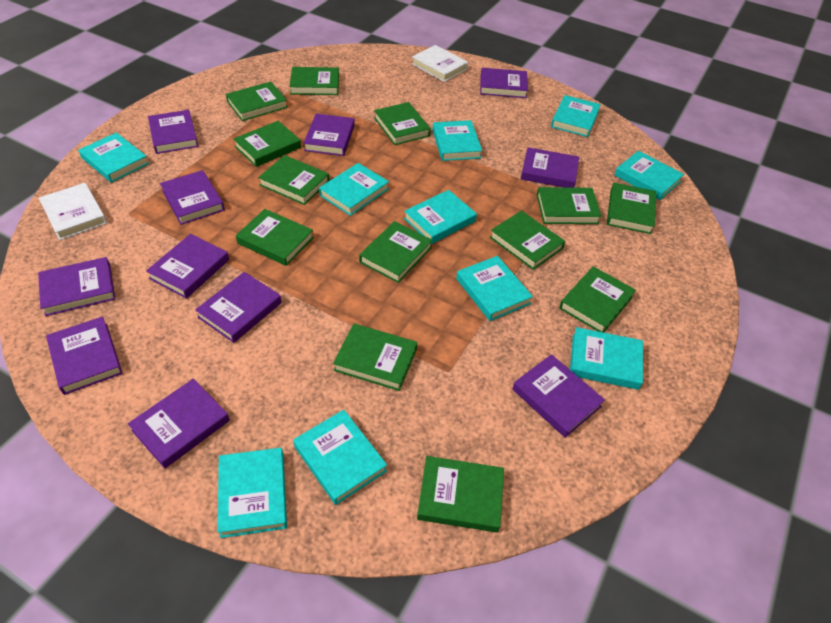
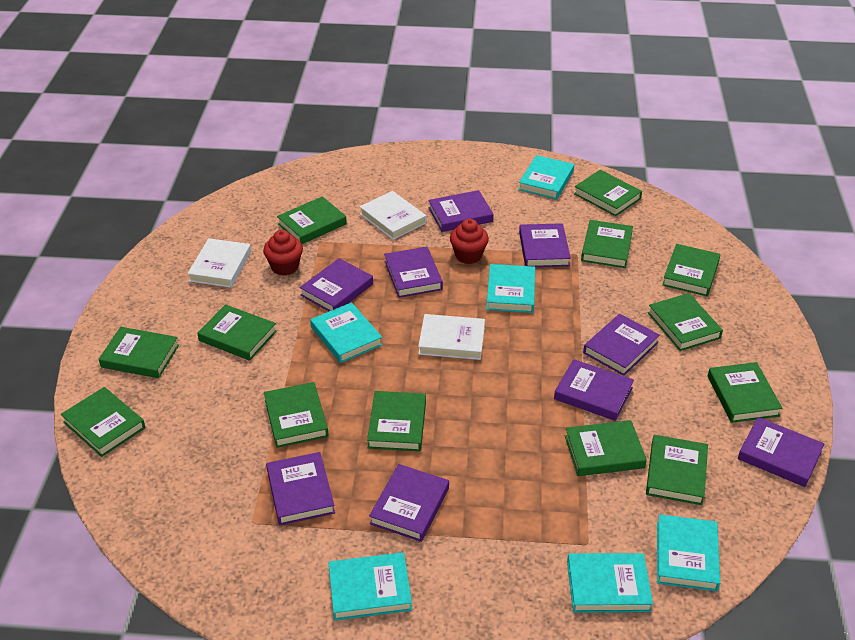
purple book: [38,257,115,316] [46,317,123,395] [128,379,230,469] [146,234,229,299] [148,110,199,154] [160,170,225,225] [195,272,282,343] [303,114,355,156] [480,68,528,98] [512,354,605,438] [521,147,579,188] = 11 -> [266,452,335,525] [300,258,373,311] [369,464,449,542] [384,247,443,298] [428,190,493,232] [519,223,571,267] [554,359,634,421] [583,314,660,376] [738,417,824,487] = 9
red cupcake: none = 0 -> [263,230,303,276] [450,219,489,264] = 2
turquoise book: [78,133,149,183] [217,448,287,538] [293,410,387,505] [319,163,389,216] [404,190,477,244] [433,120,482,161] [456,256,533,321] [551,95,601,137] [570,327,643,390] [615,151,684,200] = 10 -> [310,302,382,363] [328,552,412,621] [486,264,535,313] [518,155,574,199] [567,553,653,613] [657,514,720,591] = 6
white book: [39,183,107,240] [412,45,468,82] = 2 -> [188,238,251,288] [360,191,426,240] [418,314,485,360] = 3

